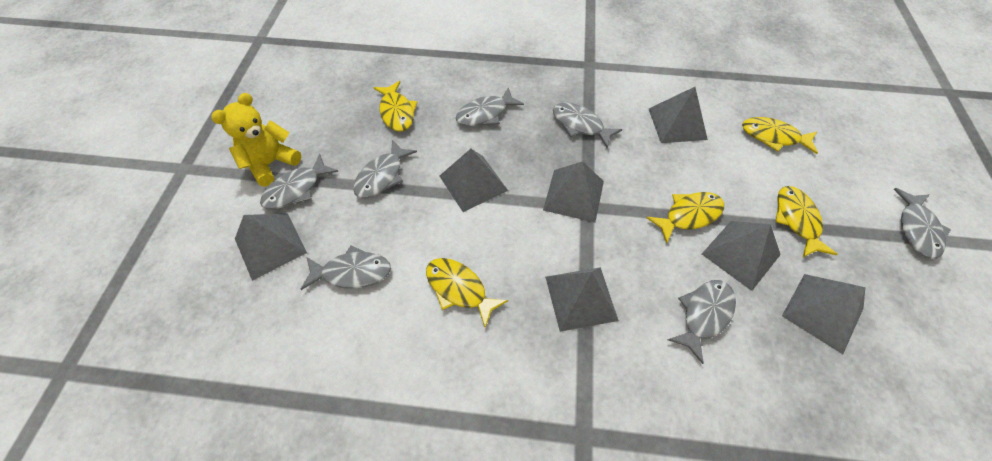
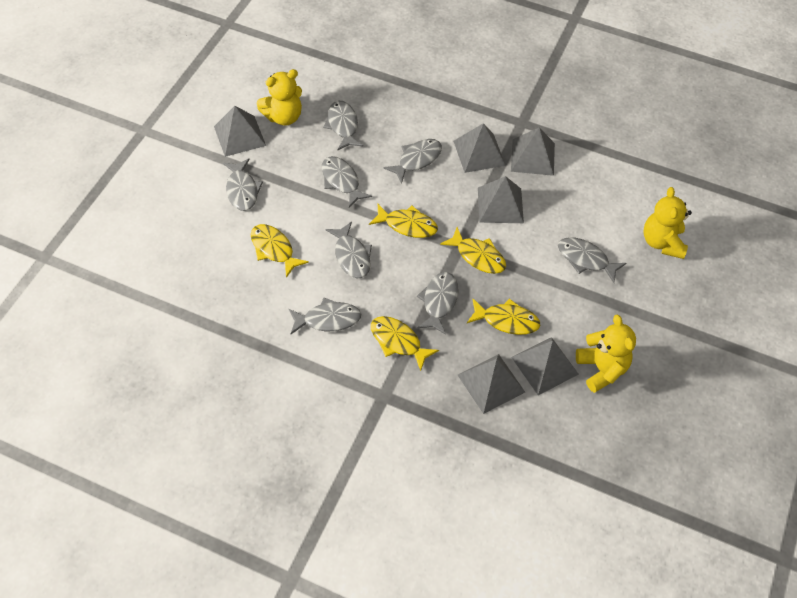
grey fish: [260,154,338,209] [301,246,391,290] [353,140,417,199] [456,87,524,126] [553,102,622,148] [668,280,736,364] [894,188,951,259] = 7 -> [223,158,263,211] [289,298,361,334] [322,156,372,208] [323,101,363,150] [326,222,372,278] [383,139,442,184] [417,272,459,335] [558,237,627,283] = 8
grey pyramid: [235,214,307,281] [440,149,508,212] [543,161,604,223] [545,267,619,332] [649,87,708,143] [702,221,781,291] [782,274,866,354] = 7 -> [214,106,266,157] [453,123,506,173] [458,354,525,414] [478,176,524,223] [511,128,555,176] [511,337,579,395] = 6
yellow teddy bear: [211,93,301,186] = 1 -> [257,69,302,126] [576,315,636,393] [644,187,692,259] = 3

